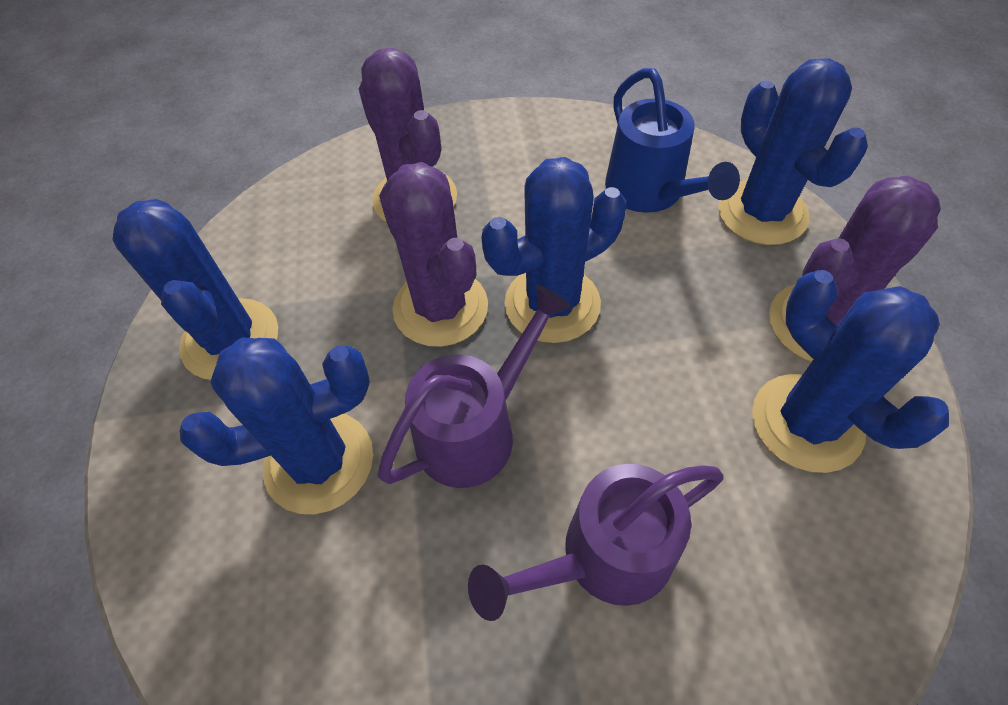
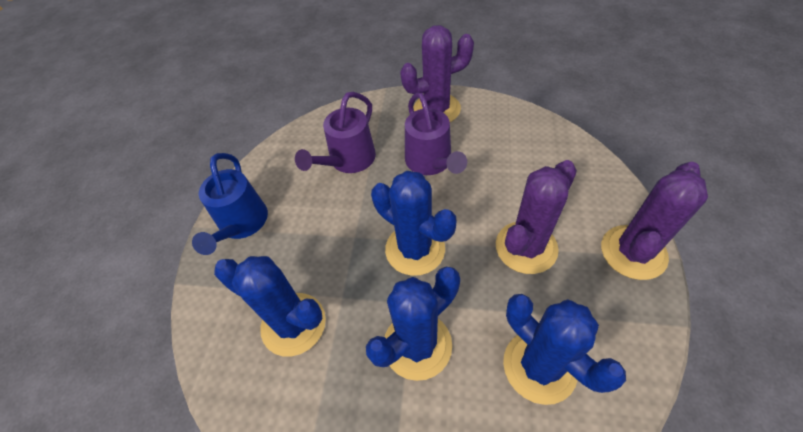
blue cactus: [113,199,278,380] [180,338,373,514] [481,157,626,343] [718,58,868,245] [752,270,949,473] = 5 -> [214,256,326,357] [366,267,460,381] [371,171,456,276] [503,294,626,405] = 4

